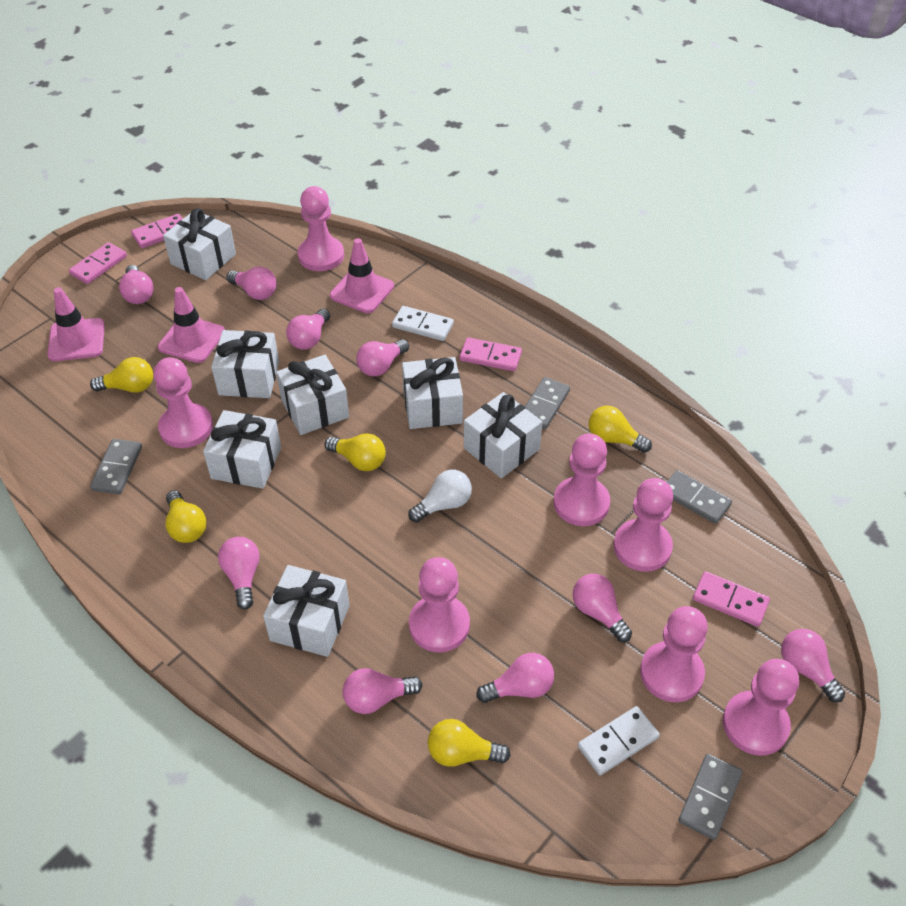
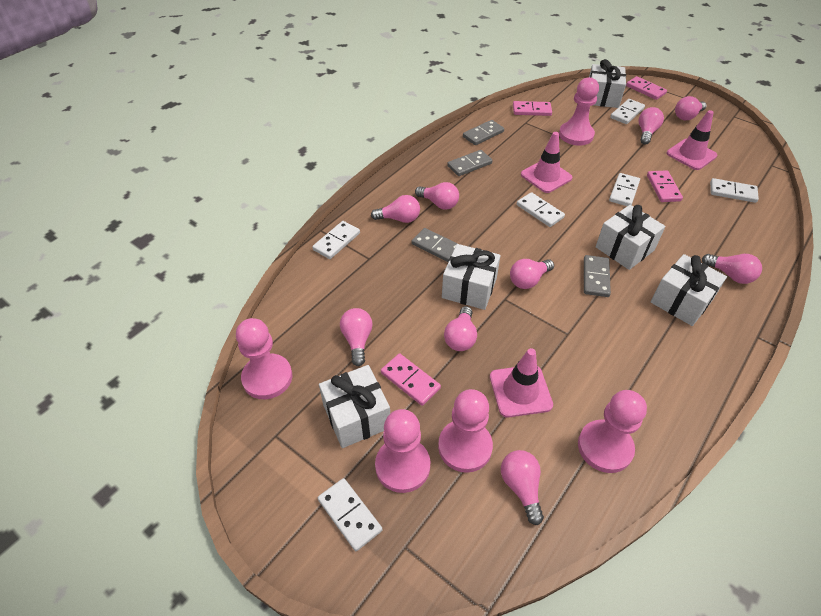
pink pawn: [154,357,213,448] [298,186,344,271] [409,557,470,652] [553,433,610,526] [614,478,673,572] [640,606,708,702] [723,659,799,756] = 7 -> [236,318,292,399] [375,409,430,493] [438,389,493,473] [559,77,599,146] [578,390,647,473] = 5
white domino: [392,306,454,341] [578,706,660,775] = 2 -> [312,221,360,259] [318,478,382,551] [517,192,565,227] [609,173,640,206] [610,99,645,124] [710,178,759,203] = 6
white gift: [163,208,236,280] [203,410,281,489] [211,330,279,398] [263,565,350,657] [276,355,349,435] [402,357,463,429] [464,392,542,478] = 7 -> [319,365,390,448] [442,244,501,310] [589,59,626,108] [596,205,665,270] [651,254,727,326] = 5
white light bulb: [408,470,472,522] = 1 -> none = 0
yellow light bulb: [90,357,153,393] [165,490,206,543] [325,433,386,471] [428,719,511,767] [589,406,652,453] = 5 -> none = 0

